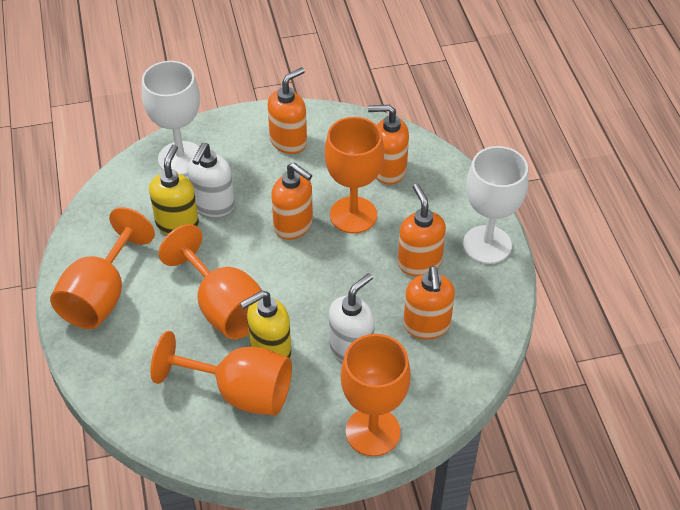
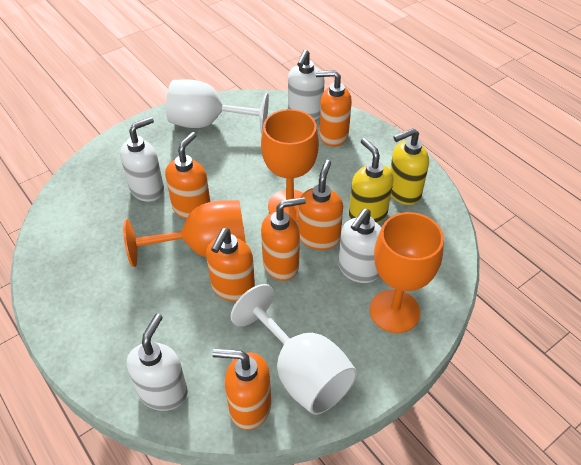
orange goblet: [50,207,155,329] [150,331,292,415] [159,224,262,339] [324,117,384,234] [341,334,411,456] = 5 -> [123,200,246,267] [261,109,319,222] [370,212,444,333] = 3
orange soap dispenser: [267,67,307,154] [271,162,313,240] [368,105,409,185] [398,184,446,276] [404,266,455,339] = 5 -> [165,132,210,219] [206,228,255,302] [212,349,271,430] [261,197,306,281] [298,160,343,250] [316,70,352,147] = 6
white soap dispenser: [188,143,235,217] [329,273,375,362] = 2 -> [120,117,164,202] [127,314,188,411] [288,50,325,120] [338,209,381,283] = 4

